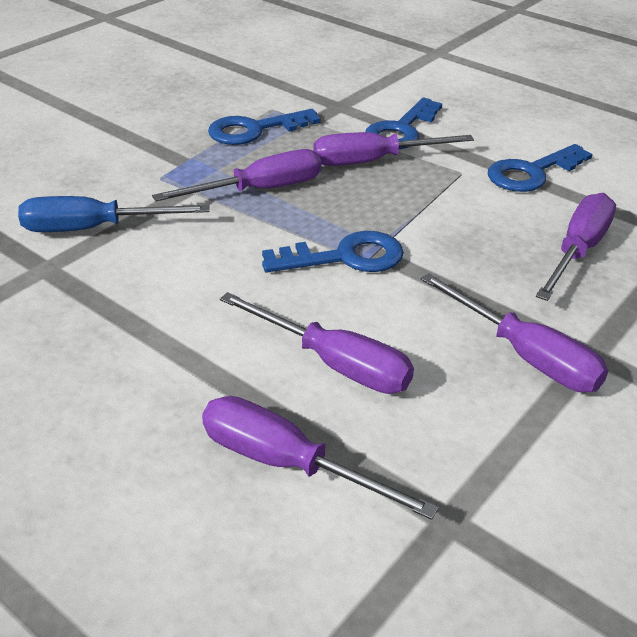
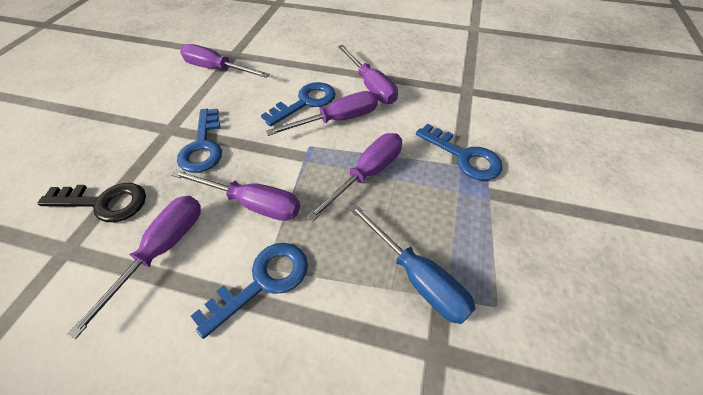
black key: none = 0 -> [37,183,146,222] = 1

